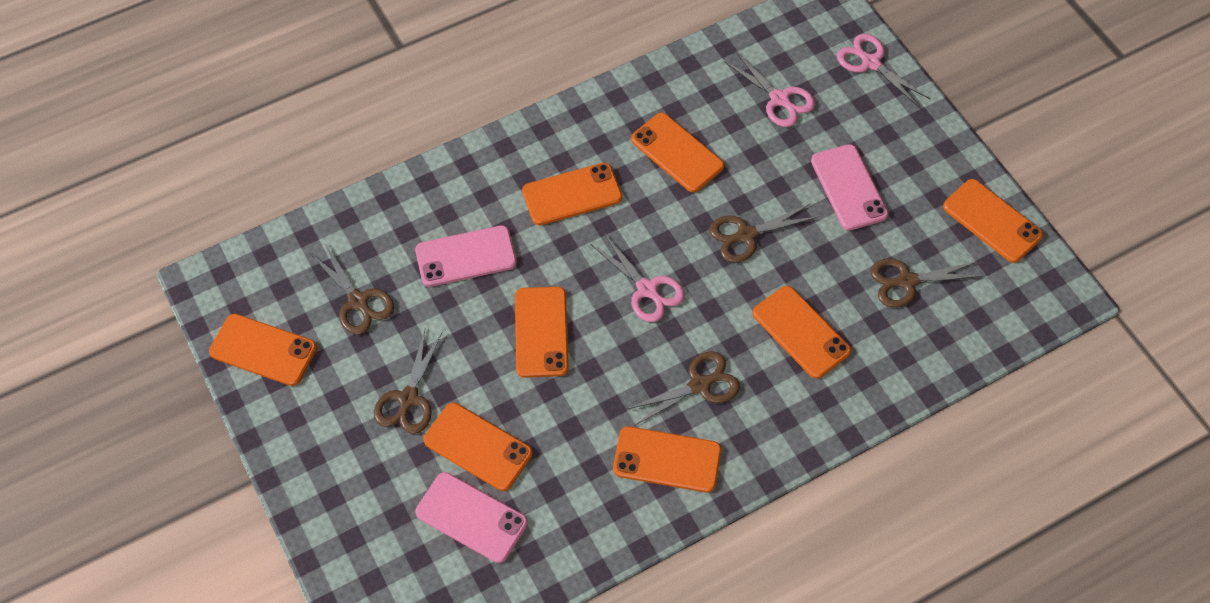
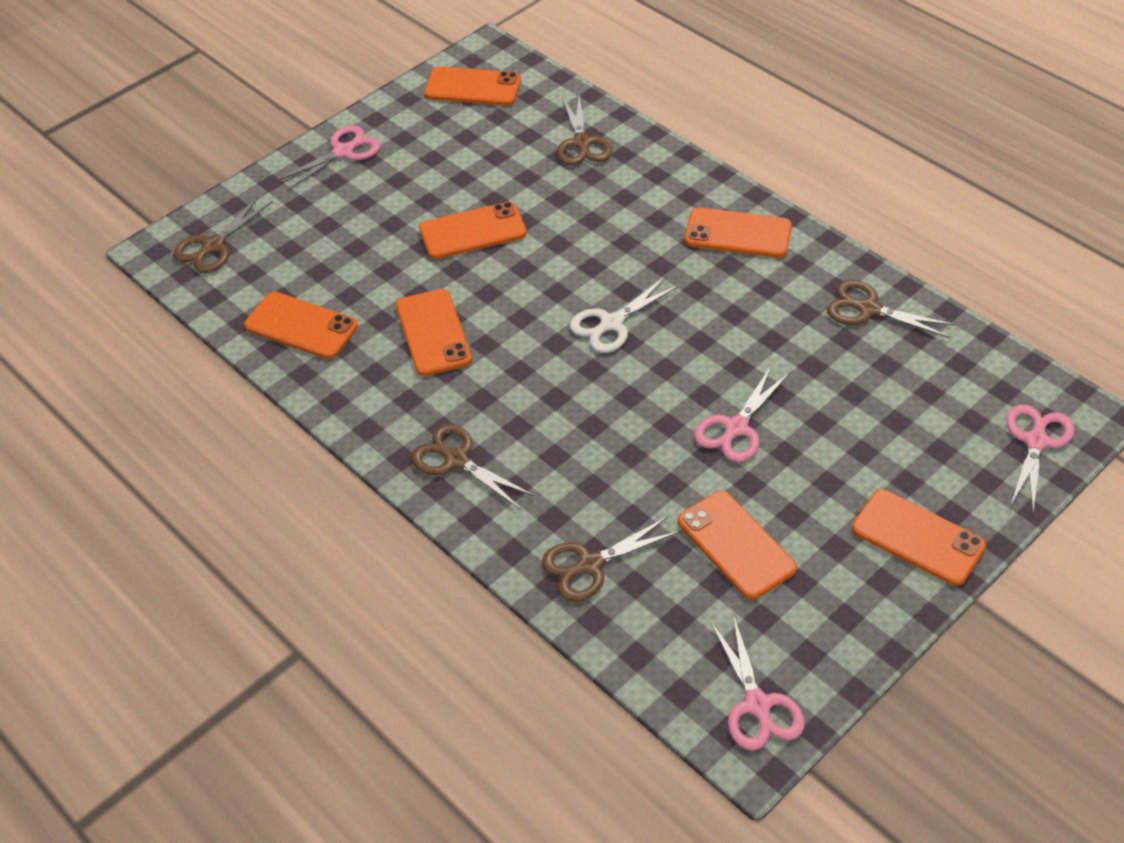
orange phone: [209,314,317,386] [424,403,533,491] [515,286,569,378] [522,163,622,225] [613,426,721,493] [631,113,724,193] [753,286,851,379] [943,179,1043,263] = 8 -> [244,292,358,359] [396,289,472,376] [419,202,527,259] [424,66,521,106] [678,491,797,600] [685,207,792,258] [852,489,986,586] = 7
pink phone: [415,225,517,287] [416,472,528,563] [811,144,888,231] = 3 -> none = 0
pink scissors: [590,234,685,322] [724,51,815,127] [837,34,930,107] = 3 -> [276,125,380,191] [694,366,790,462] [711,615,804,751] [1006,404,1075,512] = 4
white scissors: none = 0 -> [570,276,680,353] = 1

